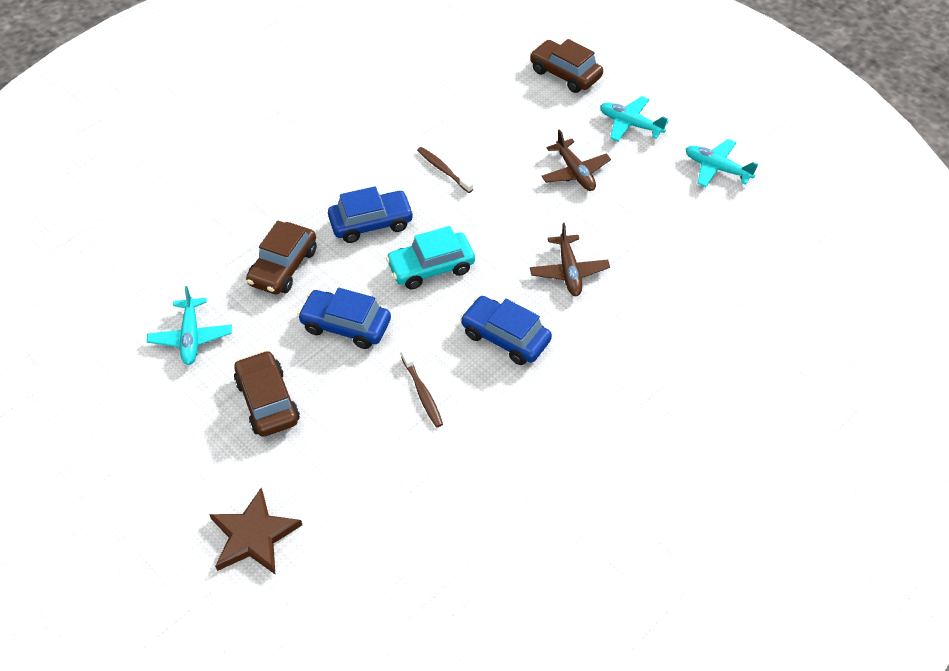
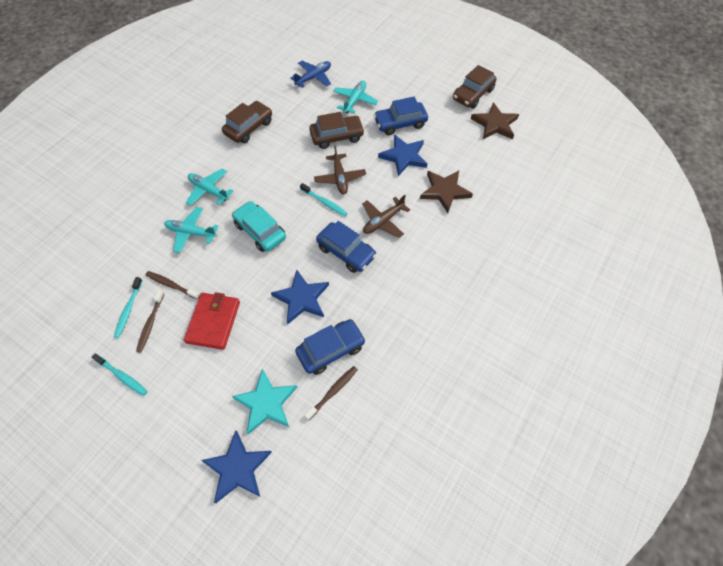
blue plane: none = 0 -> [291,61,331,88] = 1
blue star: none = 0 -> [201,430,272,503] [271,270,329,324] [378,135,428,176] = 3
brown star: [209,488,302,574] = 1 -> [420,171,473,213] [471,102,519,139] = 2
brown toothbrush: [401,350,443,428] [417,147,473,193] = 2 -> [136,290,164,353] [145,271,200,300] [304,366,358,420] = 3
red wallet: none = 0 -> [184,292,240,350] = 1
turquoise star: none = 0 -> [231,369,298,435] = 1
turquoise toothbrush: none = 0 -> [92,353,147,396] [114,277,143,338] [300,183,348,216] = 3

